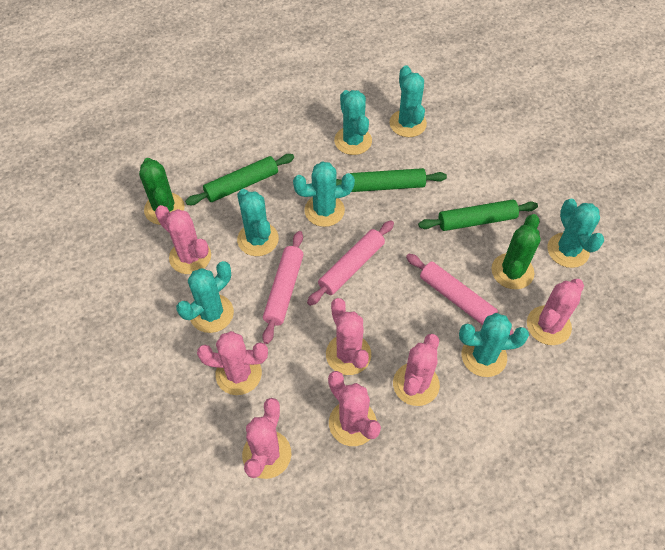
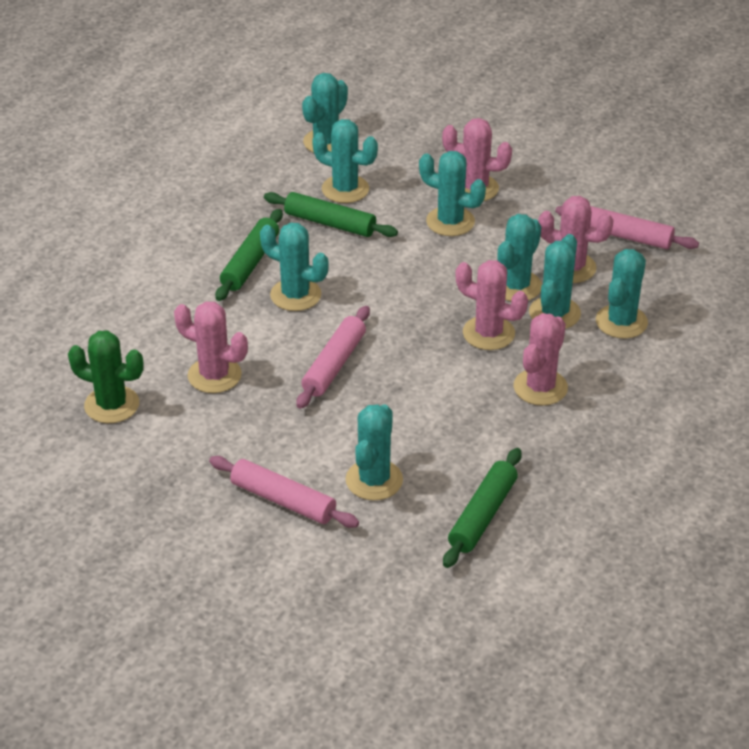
green cactus: [139,158,185,225] [491,214,541,289] = 2 -> [68,330,144,423] = 1
pink cactus: [155,205,211,274] [197,331,268,395] [242,398,292,479] [326,298,371,375] [328,371,381,446] [393,334,440,406] [527,279,584,345] = 7 -> [174,301,248,393] [442,118,512,201] [456,260,528,350] [514,313,568,406] [538,196,614,283] = 5
turquoise cactus: [176,261,234,333] [237,189,279,256] [293,162,355,227] [334,90,372,155] [389,65,427,137] [459,313,529,377] [547,198,604,268] = 7 -> [260,223,329,311] [302,73,348,153] [312,119,378,203] [346,404,403,500] [419,151,486,236] [498,214,542,301] [529,234,581,329] [596,249,648,339] = 8

